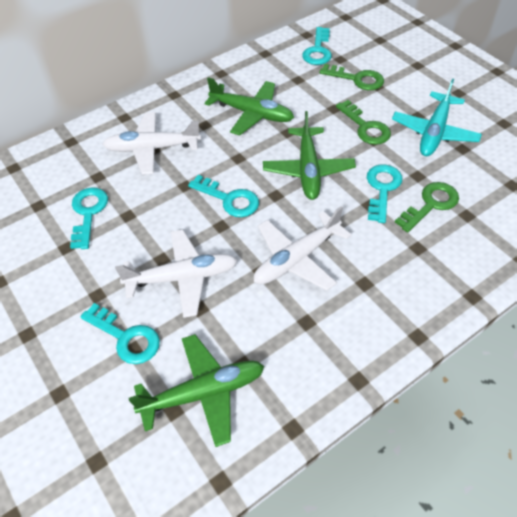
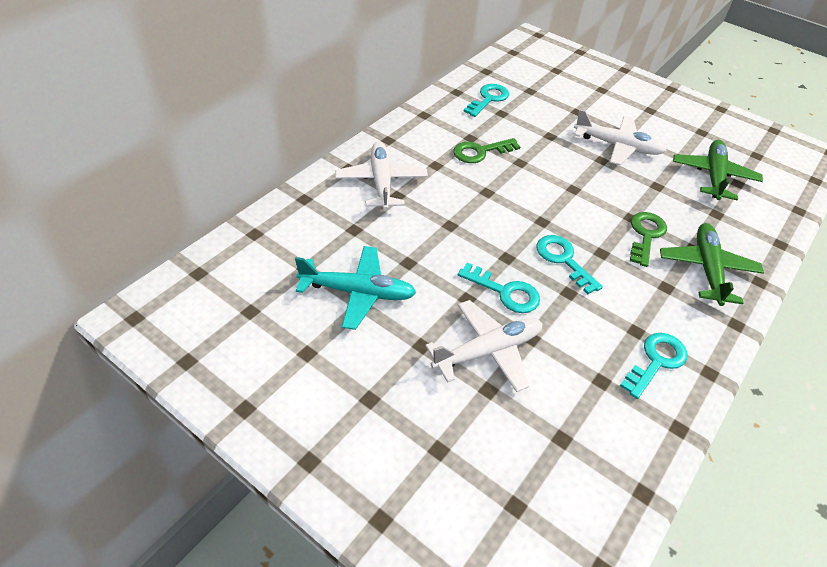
green key: [319,64,384,90] [336,100,391,145] [395,182,459,232] = 3 -> [453,138,520,163] [630,212,667,267] = 2
green plane: [129,334,264,447] [204,77,294,135] [263,111,356,200] = 3 -> [660,223,764,306] [673,140,763,201] = 2
turquoise key: [70,187,108,249] [80,303,160,364] [188,175,259,217] [302,27,332,65] [367,164,402,223] = 5 -> [458,263,540,313] [463,84,509,117] [536,235,603,294] [620,333,688,399] = 4

